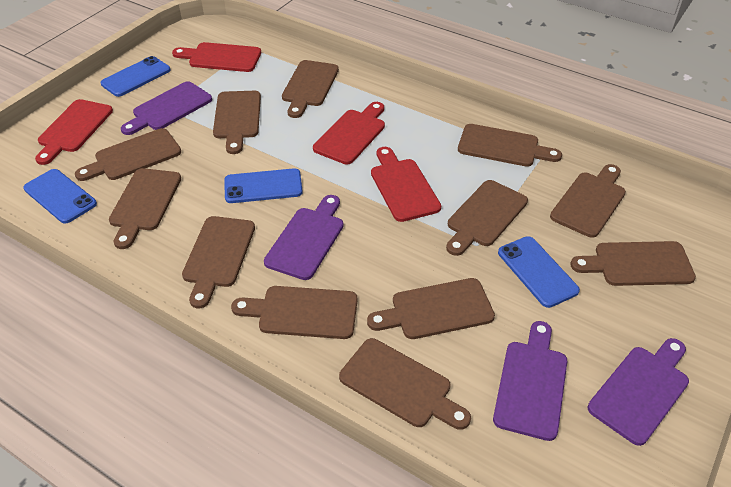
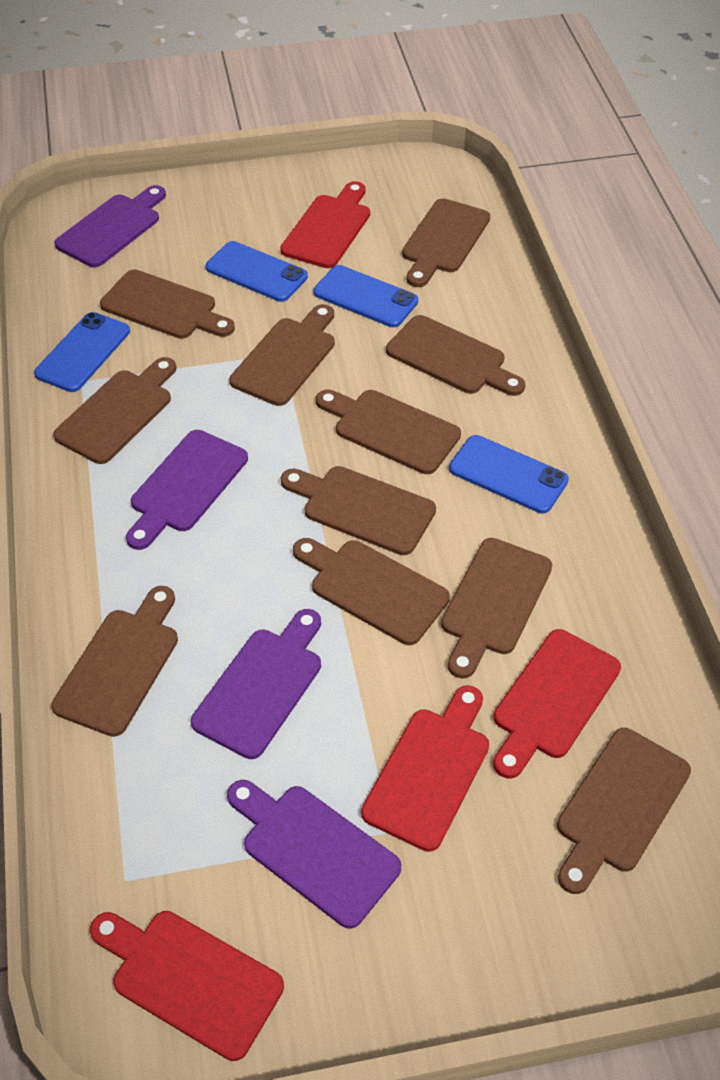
brown cutting board: [75,128,181,181] [109,168,181,249] [182,216,255,308] [213,91,261,154] [231,286,358,339] [282,60,339,118] [339,338,471,430] [367,278,495,339] [446,180,528,256] [458,124,562,167] [550,164,626,238] [571,241,696,286] = 12 -> [52,586,178,737] [53,357,177,464] [100,269,235,339] [229,304,335,406] [281,466,436,555] [293,538,450,645] [316,389,461,474] [386,315,525,396] [402,198,490,287] [441,538,552,679] [557,728,691,894] = 11

